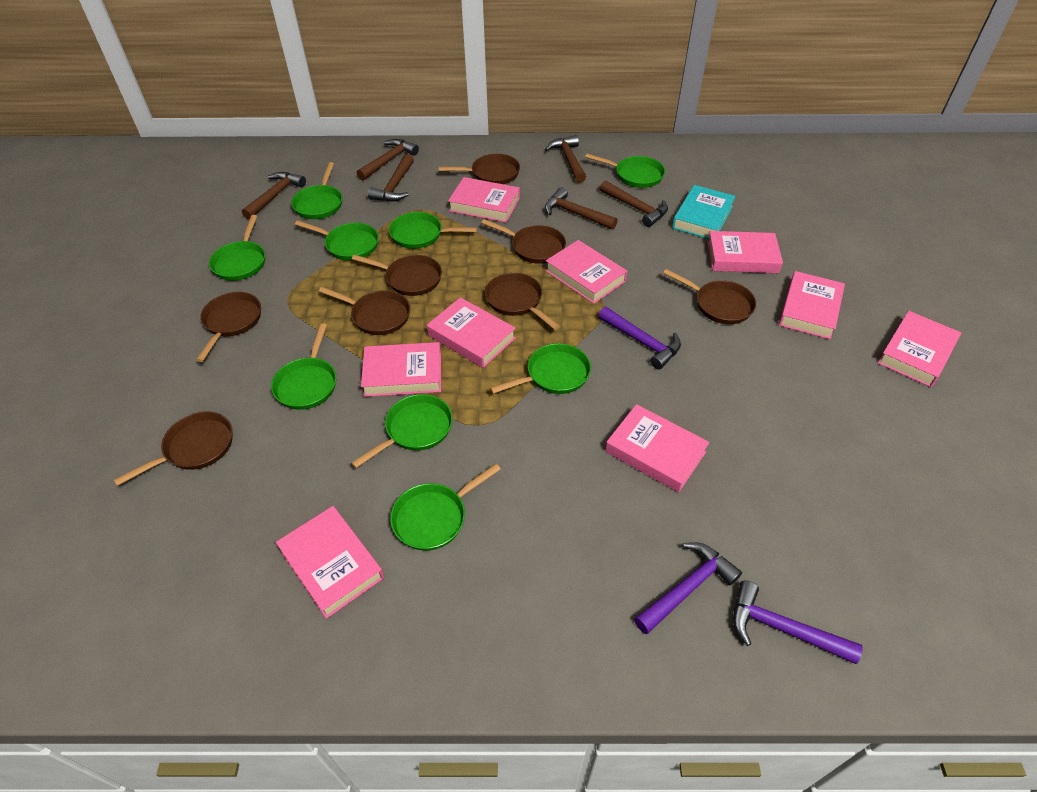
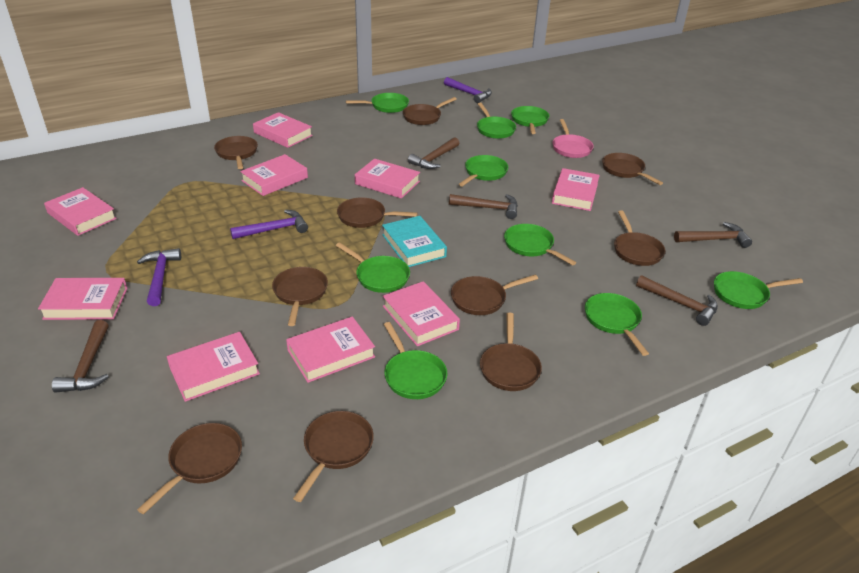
brown hammer: [242,172,306,220] [357,139,419,180] [368,154,414,202] [545,135,586,183] [545,187,618,230] [600,180,668,227] = 6 -> [52,320,109,393] [408,137,460,169] [449,194,518,219] [636,275,718,326] [674,222,752,248] = 5
brown pan: [114,411,233,486] [196,292,261,362] [319,287,410,335] [352,255,442,296] [438,154,520,184] [482,219,566,264] [485,273,560,330] [663,269,756,324] = 8 -> [137,423,242,514] [214,136,258,169] [272,267,328,326] [293,411,374,502] [337,197,418,228] [403,97,457,125] [451,274,538,315] [480,313,542,391] [602,153,663,185] [614,210,665,266] = 10
pink pan: none = 0 -> [552,119,594,158] = 1

